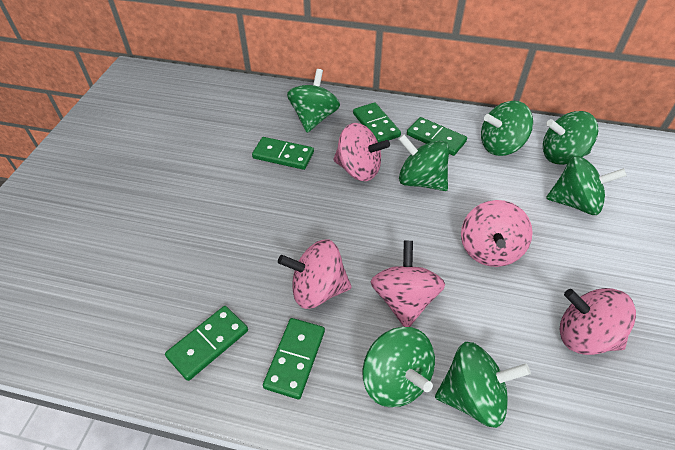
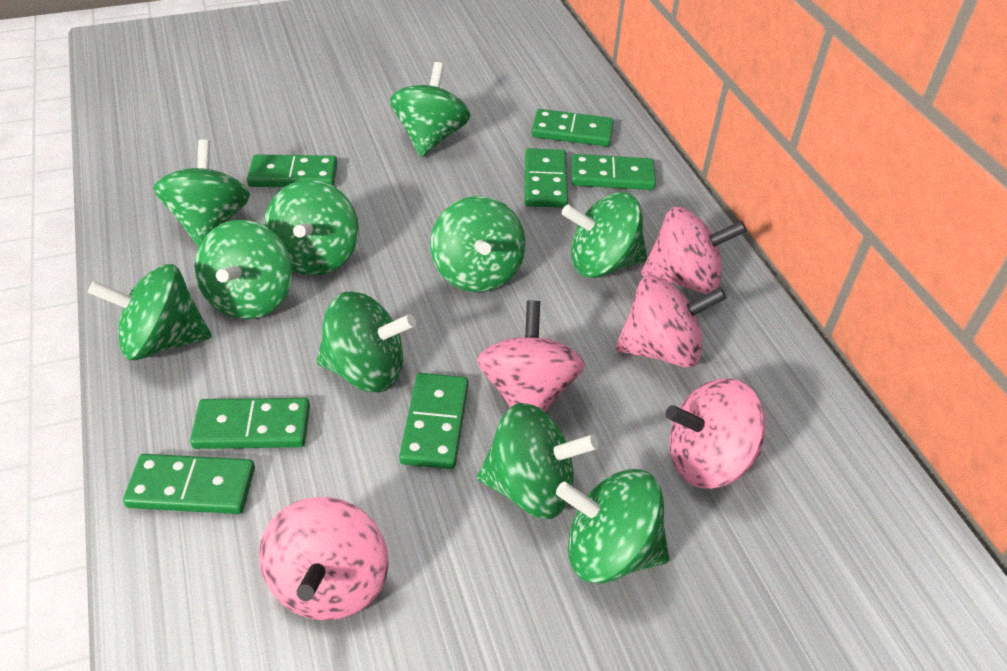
green domino: [165,306,248,381] [252,137,314,170] [263,318,325,399] [353,102,401,142] [407,117,467,156] = 5 -> [123,454,255,514] [190,398,310,449] [247,155,338,187] [399,373,469,469] [525,148,568,208] [531,109,614,147] [571,154,656,190] = 7
green spinning top: [287,69,340,133] [362,327,435,407] [398,134,449,191] [435,342,531,428] [481,101,533,156] [543,111,598,165] [546,156,627,215] = 7 -> [88,264,212,360] [154,139,250,247] [195,220,292,319] [264,180,359,275] [317,291,416,392] [390,62,470,157] [430,196,526,292] [477,403,598,519] [556,469,669,584] [562,192,647,278] = 10

